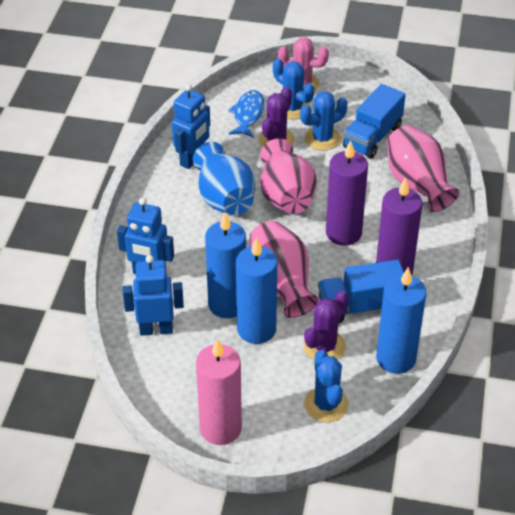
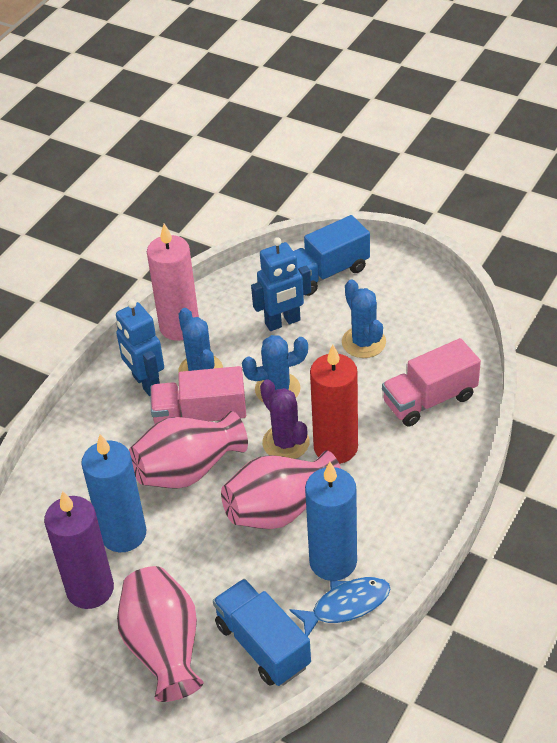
blue candle: [205,213,246,318] [236,237,277,344] [376,267,426,374] = 3 -> [81,434,146,552] [305,461,357,581] = 2
blue robot: [117,198,174,274] [123,255,184,336] [172,84,210,169] = 3 -> [116,299,164,396] [251,237,311,331] = 2
blue vase: [193,142,255,215] = 1 -> none = 0
pink cactus: [278,37,329,91] = 1 -> none = 0
pink truck: none = 0 -> [150,366,246,424] [382,338,481,426] = 2
purple cactus: [259,87,295,147] [303,290,348,361] = 2 -> [260,379,310,459] = 1
purple candle: [326,140,368,246] [376,177,423,276] = 2 -> [44,491,114,609] = 1
red candle: none = 0 -> [310,345,358,464] = 1

